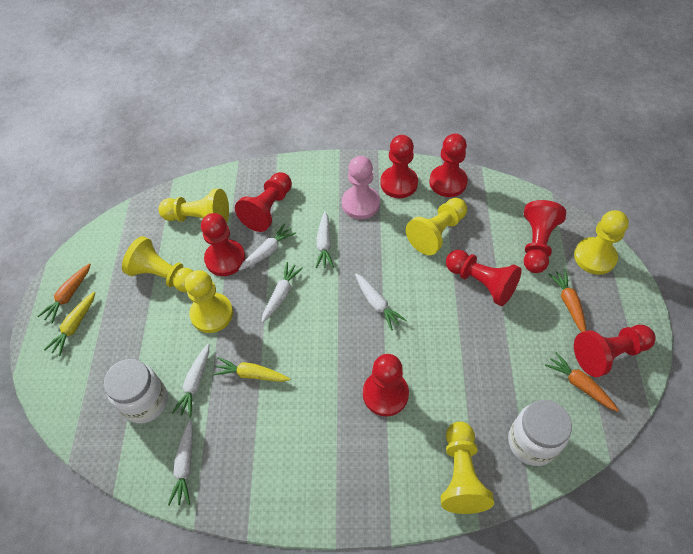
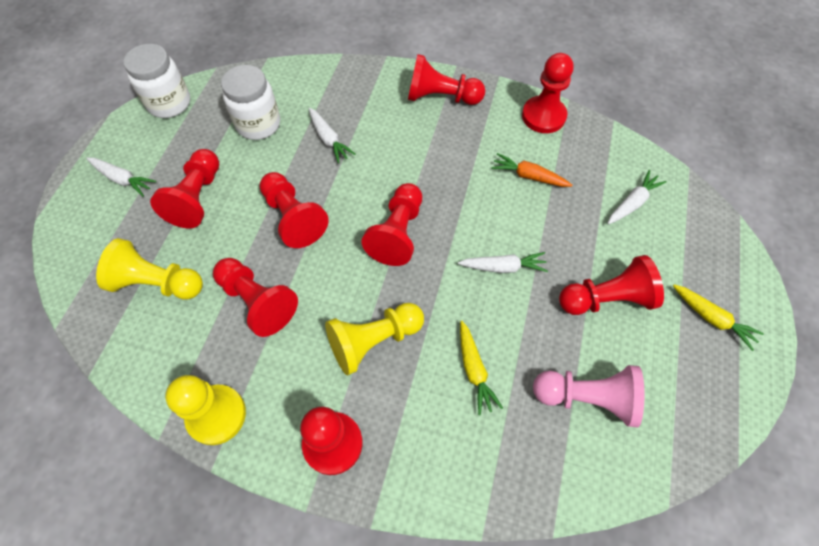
orange carrot: [37,263,91,323] [545,352,619,412] [549,270,586,332] = 3 -> [491,153,572,187] = 1
white carrot: [168,420,193,505] [172,344,209,418] [238,223,296,271] [261,262,303,323] [315,211,334,269] [355,273,406,331] = 6 -> [86,158,156,197] [309,108,356,163] [458,252,548,273] [607,170,667,224] = 4
yellow pawn: [122,236,193,292] [158,189,229,224] [185,270,233,333] [406,198,467,255] [441,421,494,514] [574,210,629,275] = 6 -> [96,238,203,299] [165,375,246,445] [325,303,424,375] = 3

